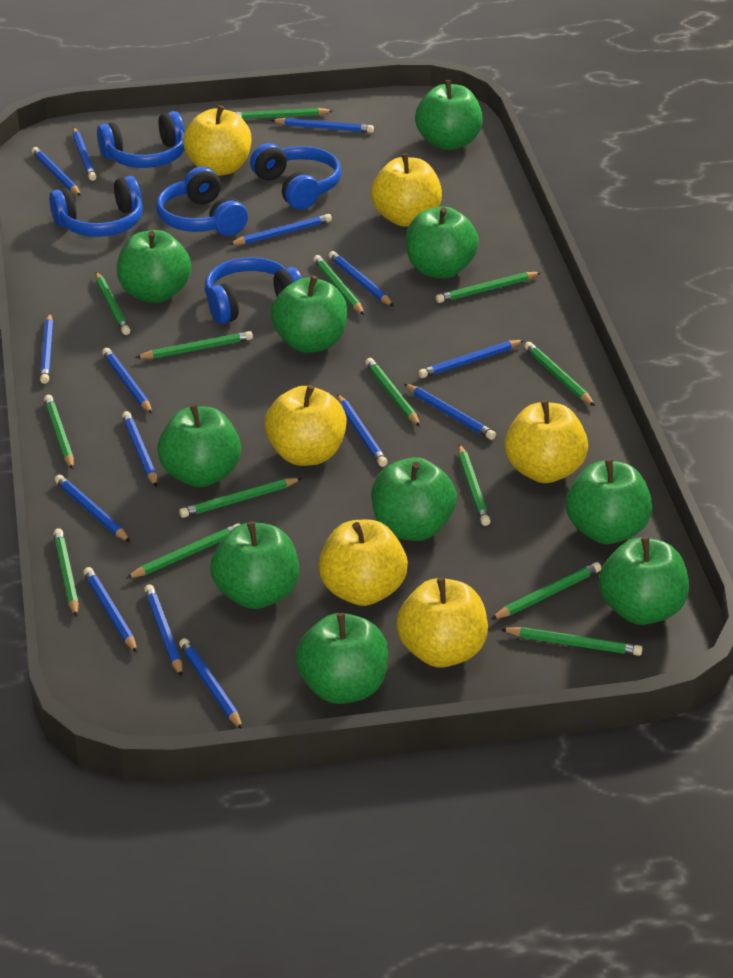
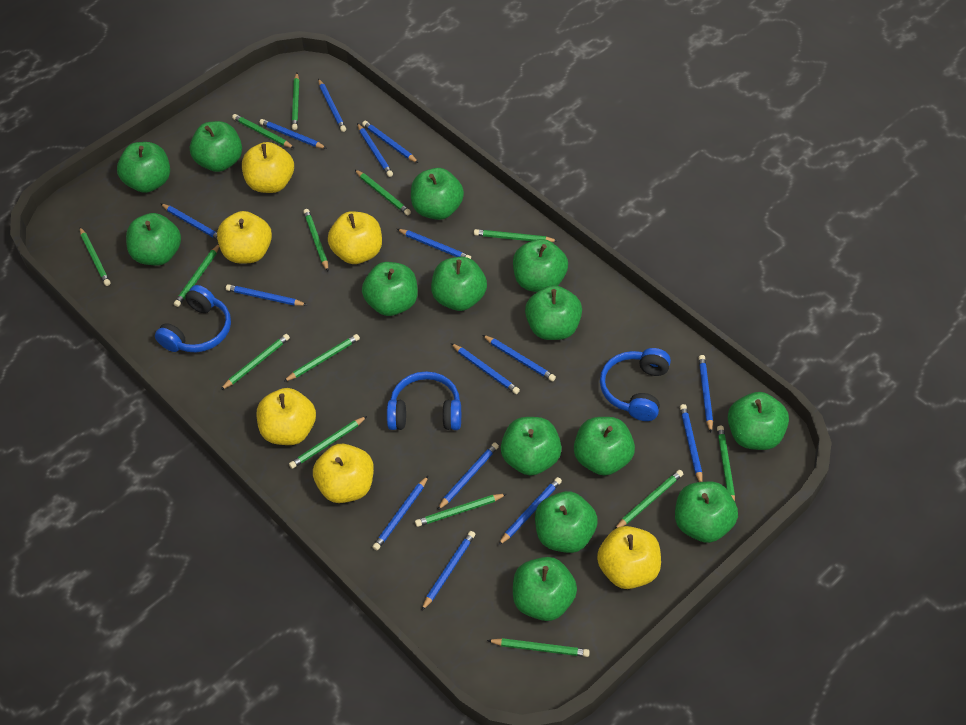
blue headphones: [49,176,143,237] [97,111,185,168] [156,166,248,236] [205,257,302,324] [250,143,342,210] = 5 -> [155,285,231,352] [387,371,461,430] [600,348,671,421] = 3
green apple: [117,230,191,303] [157,404,241,487] [210,521,299,609] [271,276,347,353] [295,613,388,704] [371,457,457,541] [405,207,479,279] [415,80,483,150] [566,459,652,544] [599,537,689,625] = 10 -> [117,142,170,193] [126,213,181,265] [190,121,242,172] [362,262,418,316] [411,168,464,220] [431,257,487,311] [501,417,562,476] [513,239,568,292] [513,557,577,621] [525,285,582,340] [535,491,598,553] [574,417,635,476] [675,481,738,543] [728,392,789,450] = 14

